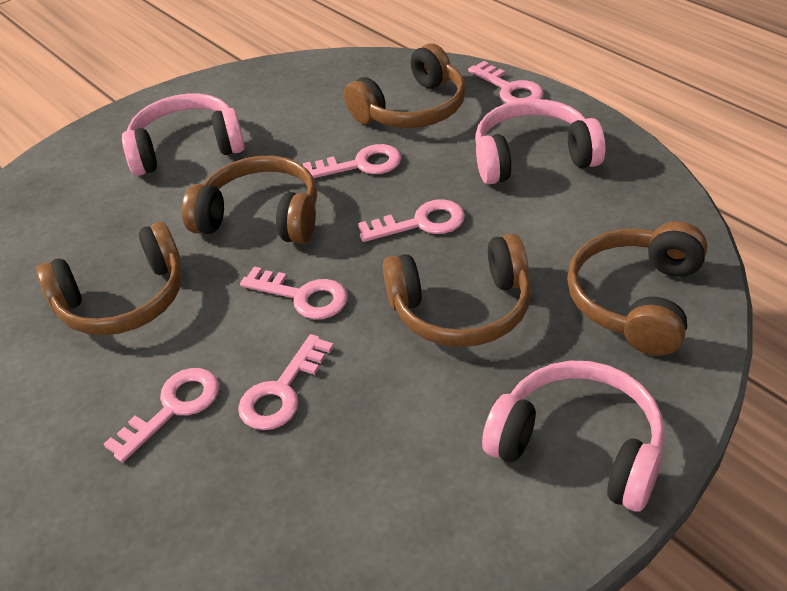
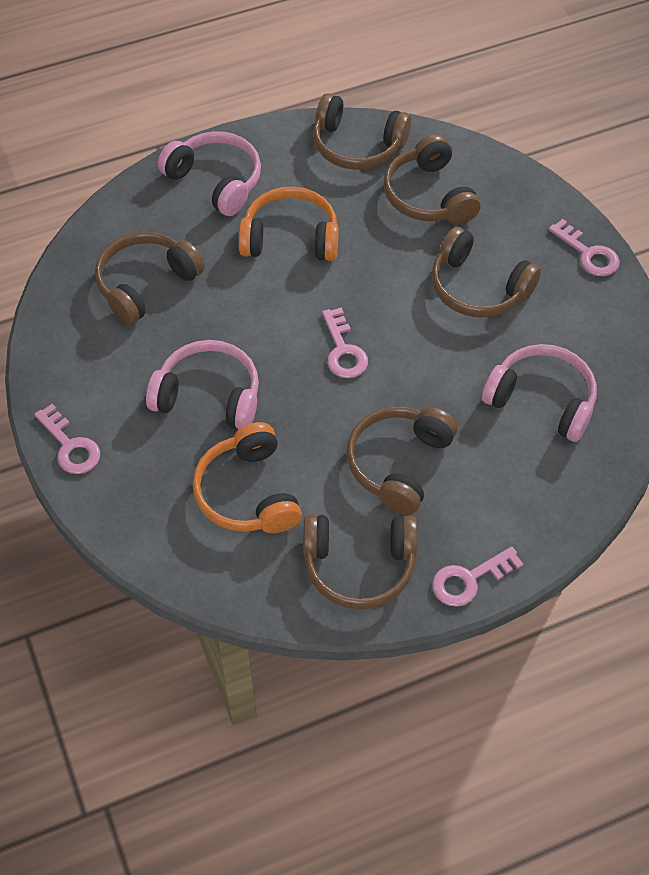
brown headphones: [36,222,183,336] [182,156,317,244] [344,43,466,128] [383,234,531,347] [567,221,707,356] = 5 -> [95,232,205,325] [303,514,418,609] [313,93,411,170] [347,407,458,515] [384,134,481,225] [432,227,541,318] = 6
orange headphones: none = 0 -> [193,422,302,533] [239,187,339,261] = 2
pink key: [104,368,219,463] [238,334,334,430] [240,267,348,319] [303,144,401,178] [358,199,465,242] [468,61,544,103] = 6 -> [34,404,100,474] [322,307,368,378] [432,547,523,607] [549,219,620,276] = 4

